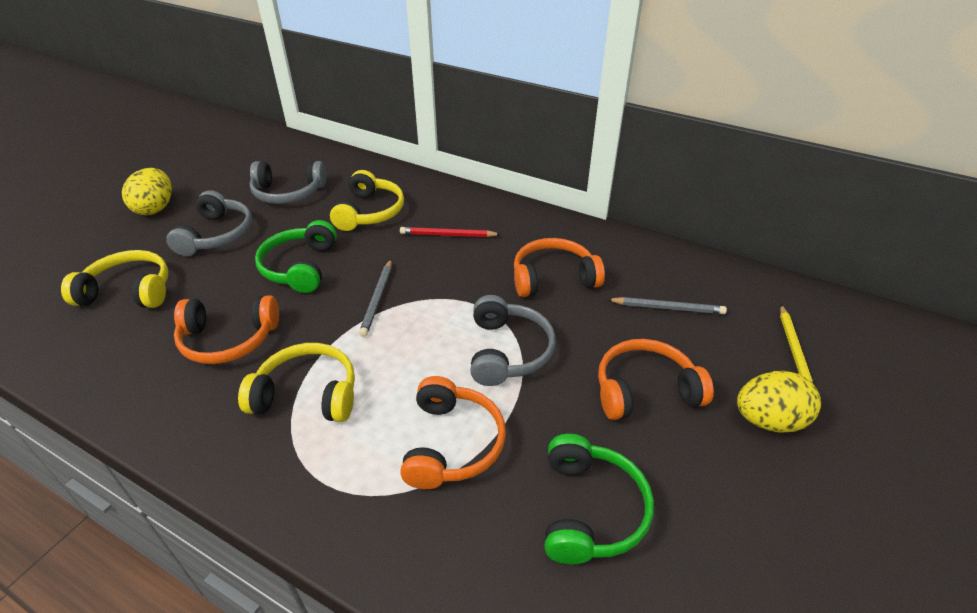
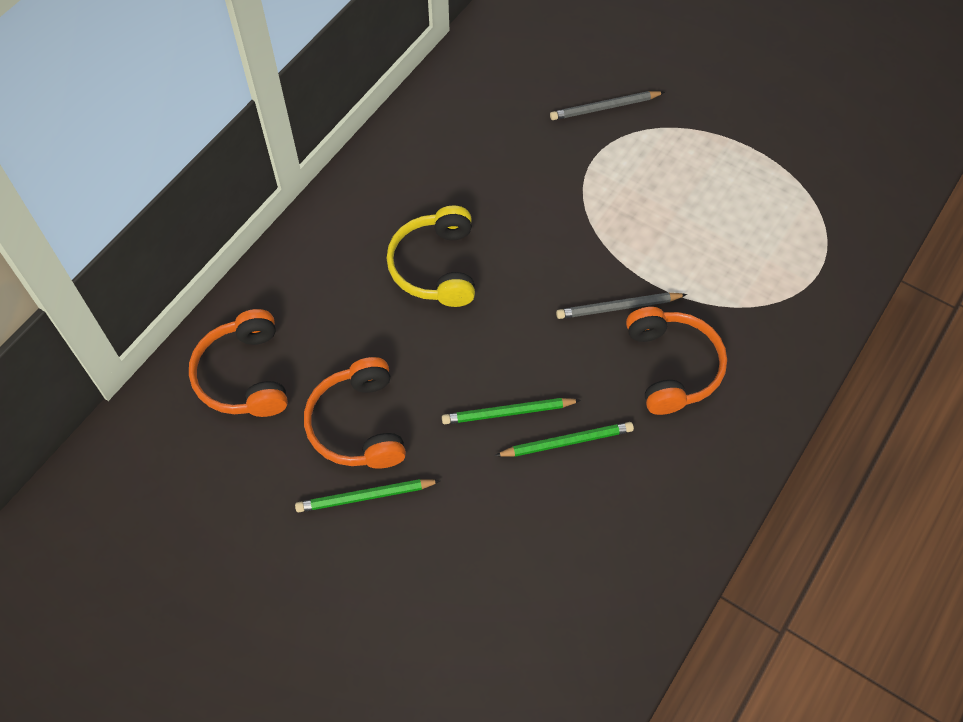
green headphones: [255,220,337,293] [545,434,654,564] = 2 -> none = 0
green pencil: none = 0 -> [295,479,441,512] [442,398,581,424] [495,422,634,457] = 3
grey headphones: [166,190,252,256] [250,161,326,204] [470,295,556,386] = 3 -> none = 0
orange headphones: [174,295,279,364] [400,376,506,489] [514,238,605,297] [598,339,714,420] = 4 -> [189,309,288,417] [304,357,406,469] [626,307,727,415] = 3
red pencil: [400,227,501,237] = 1 -> none = 0
yellow egg: [122,168,172,215] [737,371,821,433] = 2 -> none = 0
yellow headphones: [61,250,168,308] [238,343,355,422] [330,170,404,231] = 3 -> [387,206,475,307] = 1
yellow pencil: [780,305,814,384] = 1 -> none = 0

